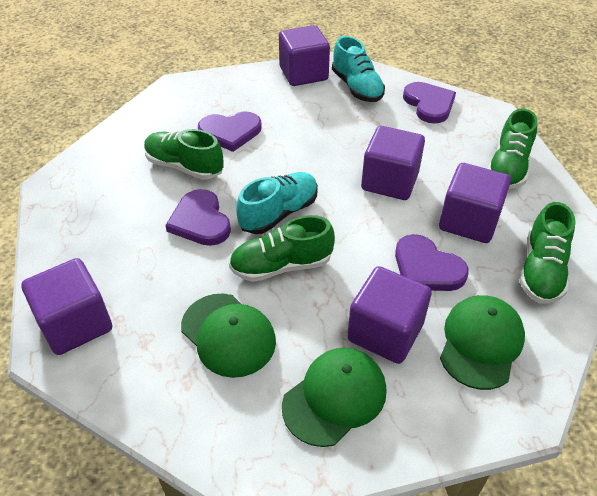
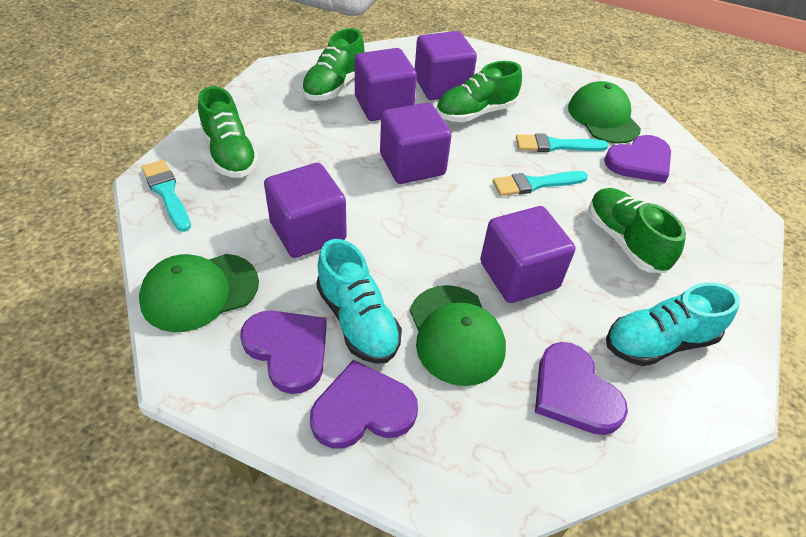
turquoise brush: none = 0 -> [141,160,191,232] [493,171,588,196] [516,133,609,152] = 3

